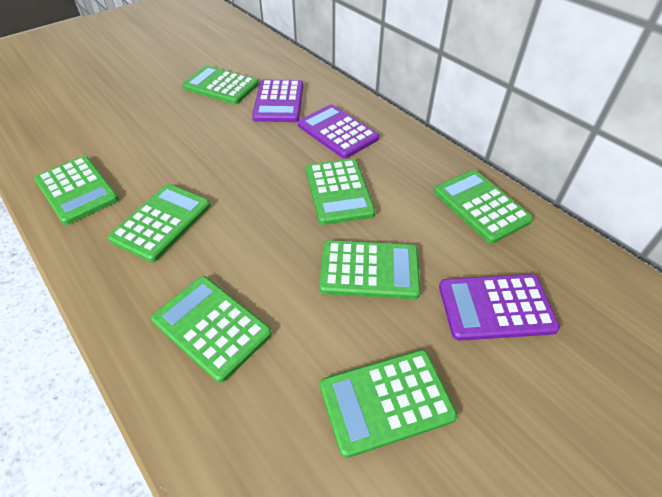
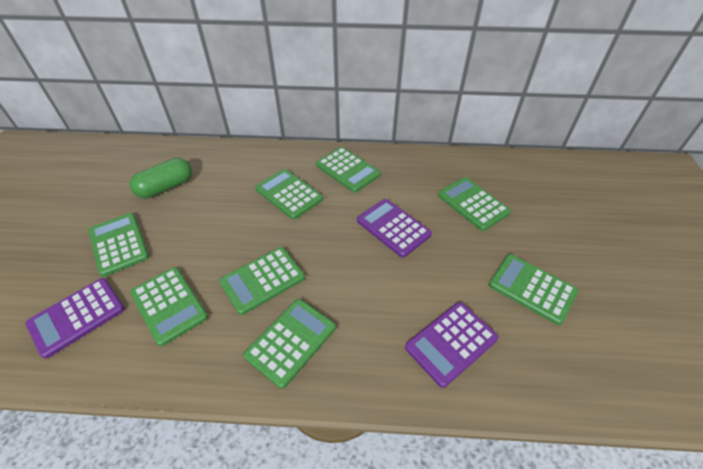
green capsule: none = 0 -> [130,158,192,198] = 1

